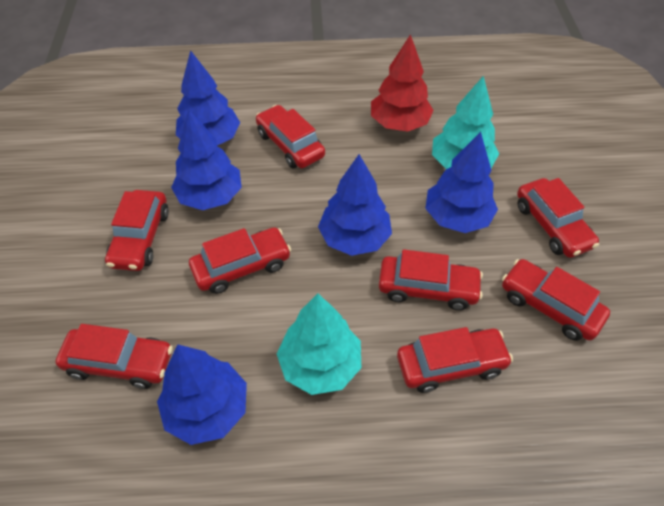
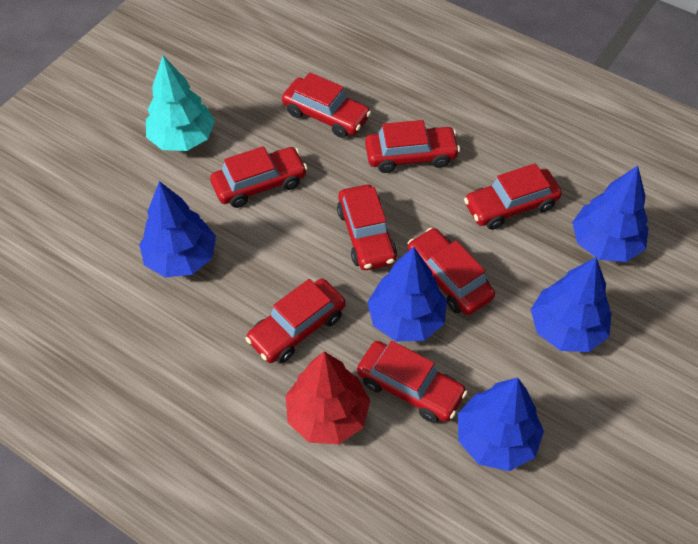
turquoise tree: [277,294,361,395] [432,76,499,169] = 2 -> [146,56,215,151] = 1

